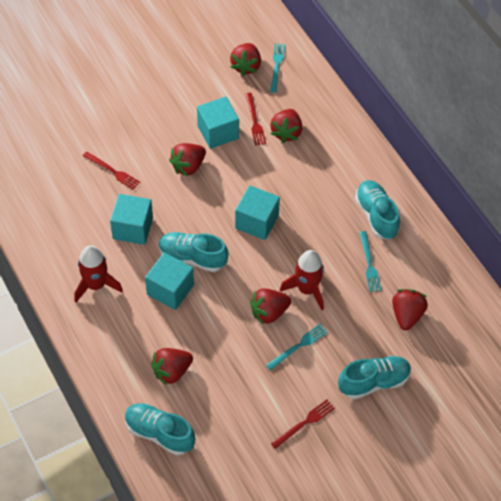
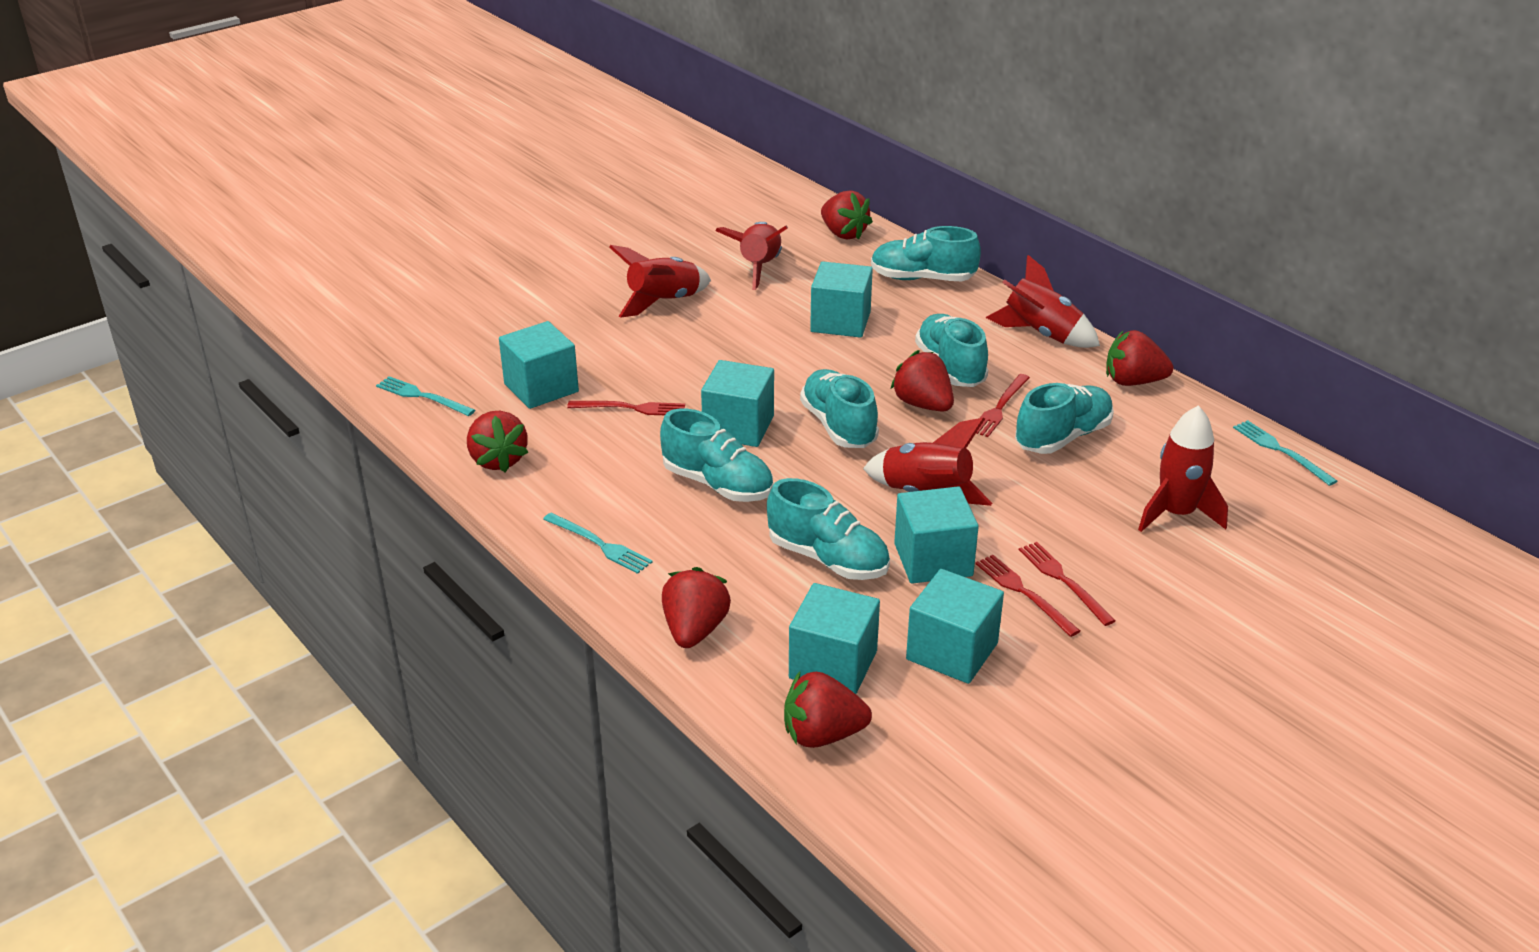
red fork: [83,152,140,190] [245,93,266,146] [271,400,335,449] = 3 -> [567,401,685,415] [975,555,1080,637] [976,374,1030,437] [1019,542,1116,626] = 4
red rocket: [74,245,123,302] [280,250,324,310] = 2 -> [609,245,711,318] [716,222,788,290] [863,418,992,506] [986,255,1100,348] [1138,405,1228,532] = 5
turquoise cube: [110,194,153,245] [145,252,194,310] [197,96,239,149] [235,185,280,240] = 4 -> [499,321,579,409] [701,360,774,447] [789,583,880,694] [810,261,873,338] [894,486,979,584] [906,569,1004,684] = 6
turquoise shoe: [125,403,195,455] [159,232,228,272] [338,356,411,400] [355,180,400,239] = 4 -> [660,408,773,502] [767,478,890,580] [800,369,879,448] [871,226,981,281] [915,314,988,387] [1015,383,1114,454] = 6

